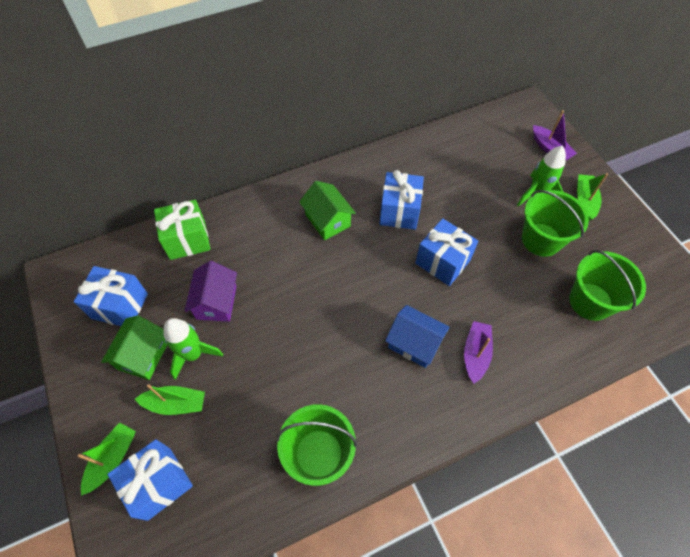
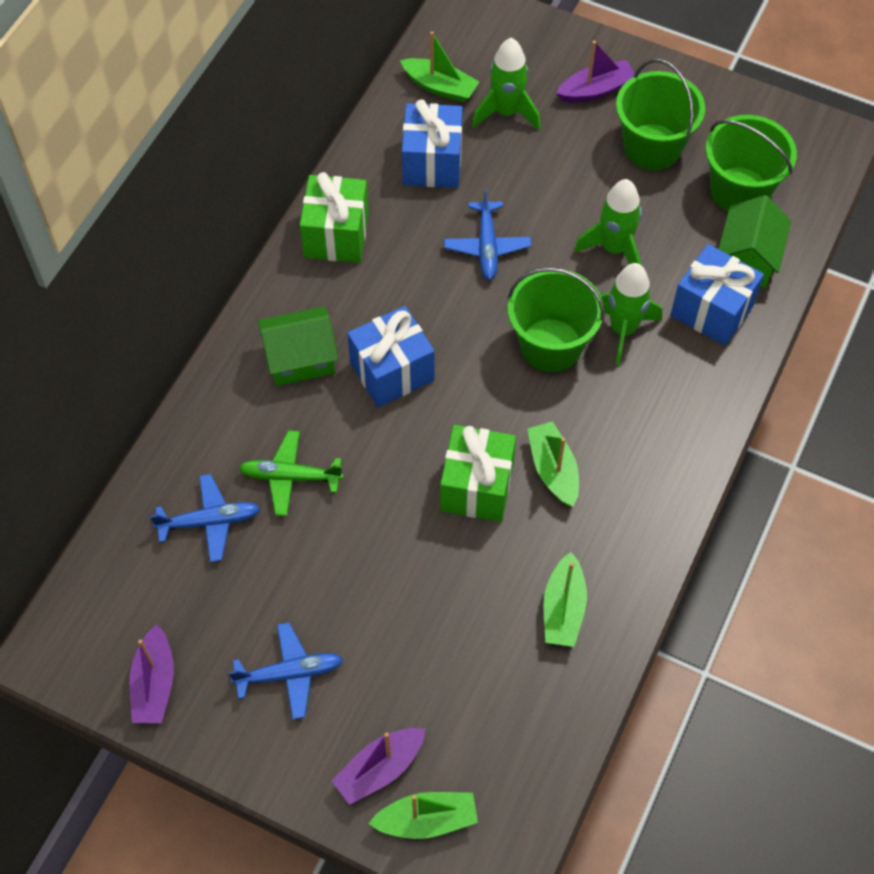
blue gift: [74,266,148,326] [108,439,193,521] [380,170,424,230] [415,218,478,286] = 4 -> [347,306,435,407] [402,99,463,188] [671,244,764,346] = 3
blue house: [385,305,450,368] = 1 -> none = 0
blue plane: none = 0 -> [150,474,261,562] [229,622,343,719] [444,188,532,280] = 3
green boat: [78,422,136,496] [135,384,205,415] [577,173,608,221] = 3 -> [368,792,478,839] [400,32,479,103] [527,421,579,507] [543,552,587,647] = 4
green gift: [154,200,211,260] = 1 -> [300,172,369,263] [440,425,516,522] = 2
green plane: none = 0 -> [238,430,343,516] = 1
green rocket: [164,318,223,380] [517,146,566,207] = 2 -> [472,38,540,130] [574,179,642,265] [600,263,662,365] = 3
purple boat: [464,321,493,384] [533,110,577,161] = 2 -> [129,624,174,723] [332,728,425,805] [556,41,635,103] = 3
purple house: [184,261,237,322] = 1 -> none = 0

